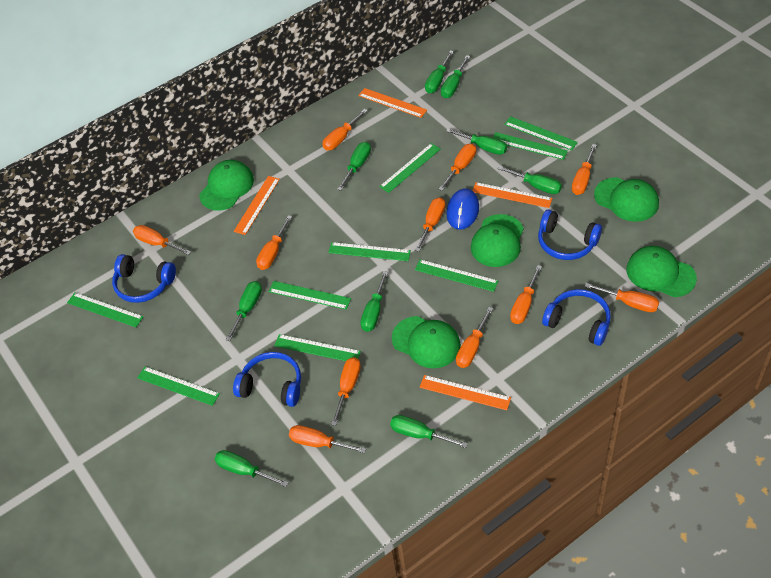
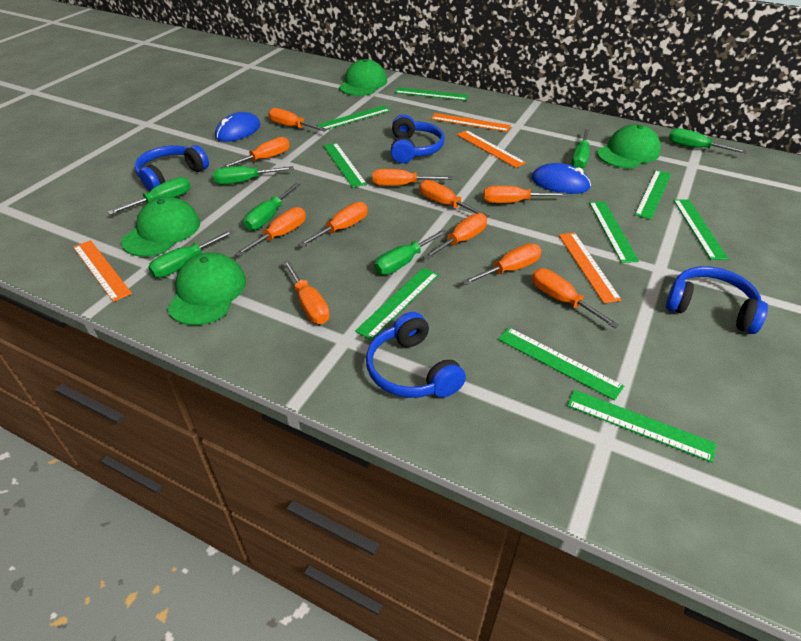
blue mouse: [446,188,479,229] = 1 -> [215,112,260,142] [531,163,591,194] = 2
green cap: [199,160,254,210] [392,316,461,368] [471,214,524,267] [594,177,659,222] [626,246,697,297] = 5 -> [121,197,200,257] [167,252,246,325] [339,59,387,96] [597,124,661,168] = 4
green screwdriver: [215,450,288,487] [226,281,262,341] [337,142,371,191] [360,271,388,332] [390,415,468,448] [425,51,454,93] [441,55,470,98] [446,129,507,155] [497,166,562,194] = 9 -> [108,177,191,215] [148,229,234,278] [213,166,294,185] [244,183,300,230] [374,229,447,275] [571,130,590,168] [669,128,747,154] = 7

